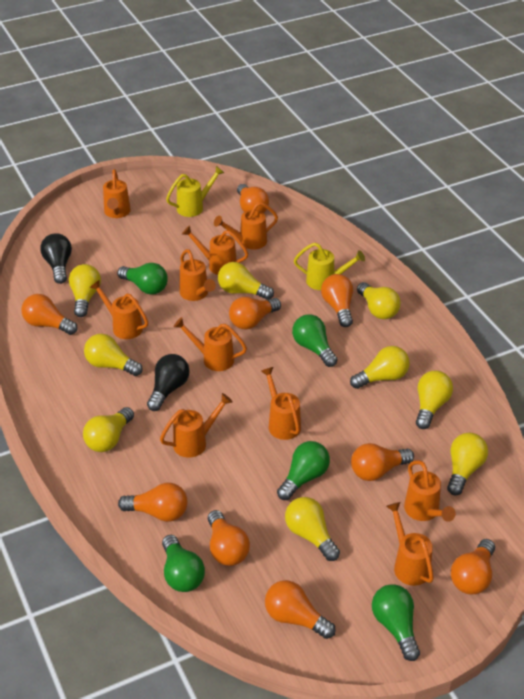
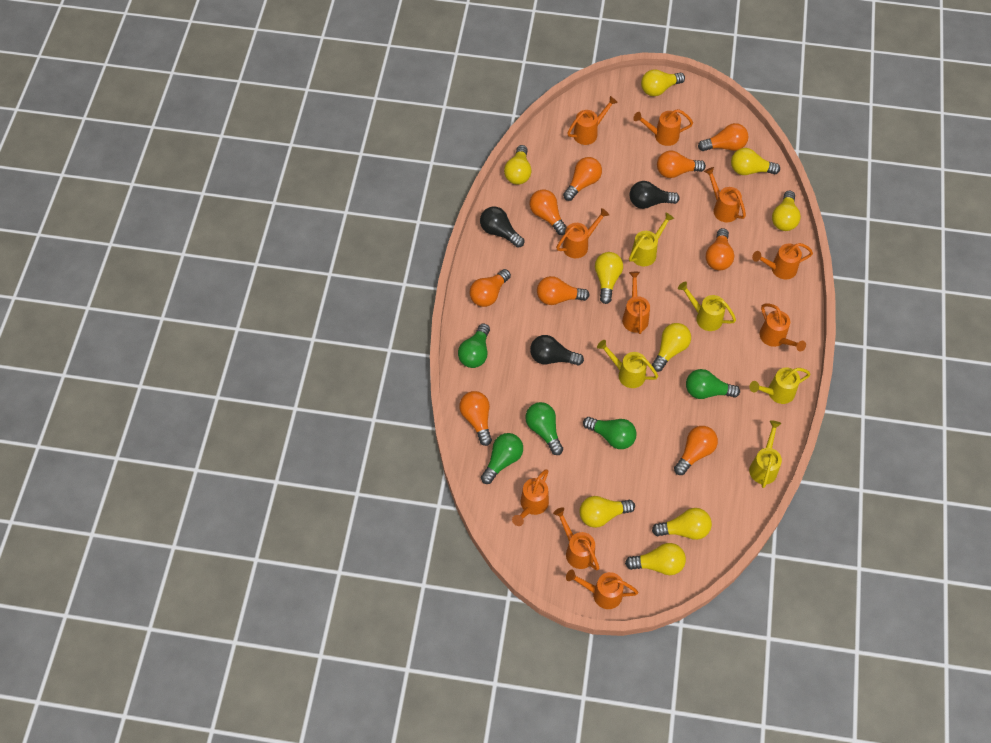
black light bulb: [40,233,72,284] [147,354,190,411] = 2 -> [480,206,524,248] [530,335,584,366] [630,181,680,209] = 3
yellow watering can: [166,166,224,217] [294,243,365,290] = 2 -> [597,340,658,388] [629,212,674,266] [678,281,736,331] [749,368,811,404] [749,420,782,488] = 5

